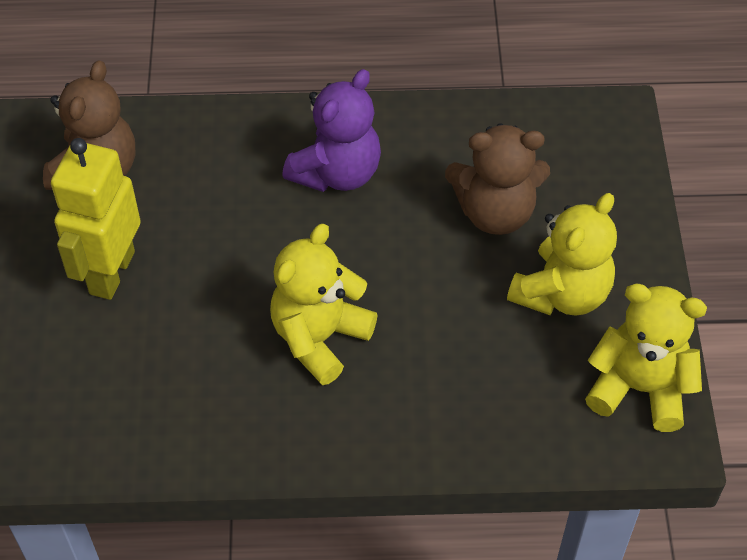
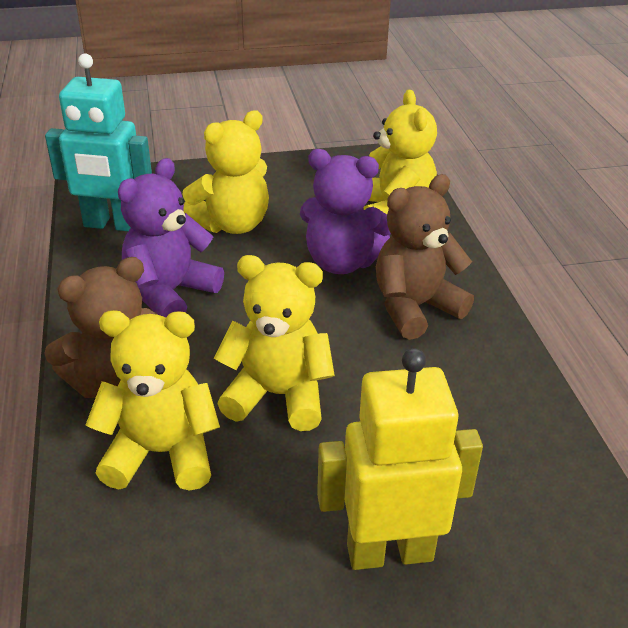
purple teddy bear: [282,69,381,192] = 1 -> [118,158,224,317] [300,149,391,274] = 2
turquoise robot: none = 0 -> [45,53,152,231] = 1
yellow teddy bear: [270,224,377,385] [507,193,617,316] [585,284,707,432] = 3 -> [86,310,220,491] [182,110,269,234] [214,255,335,431] [363,90,437,214] = 4

